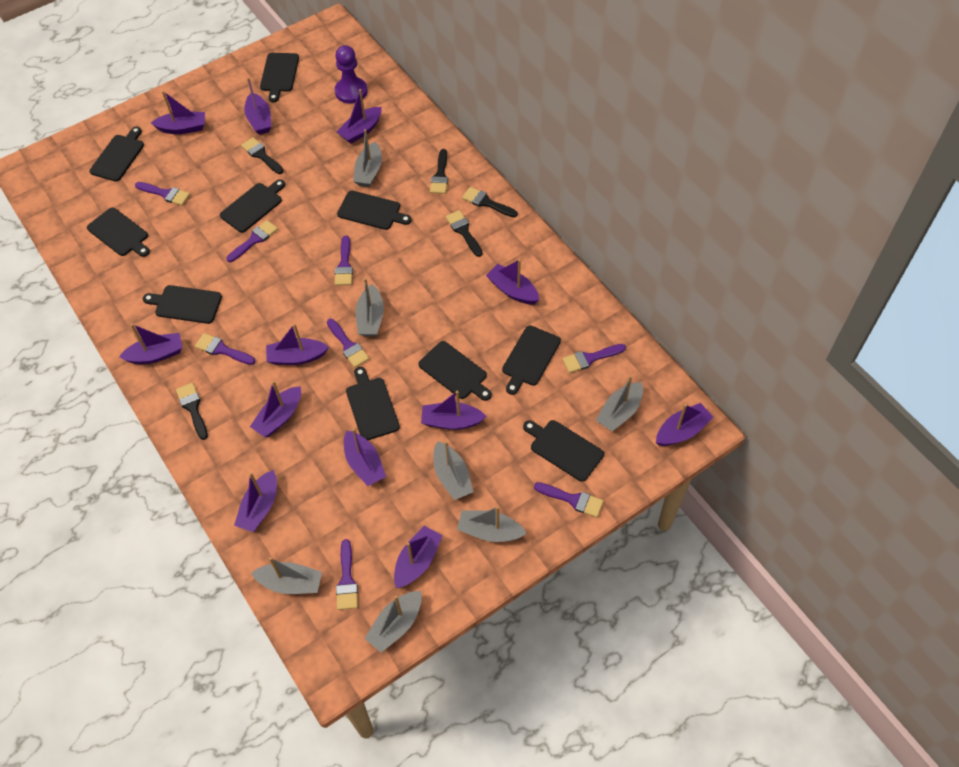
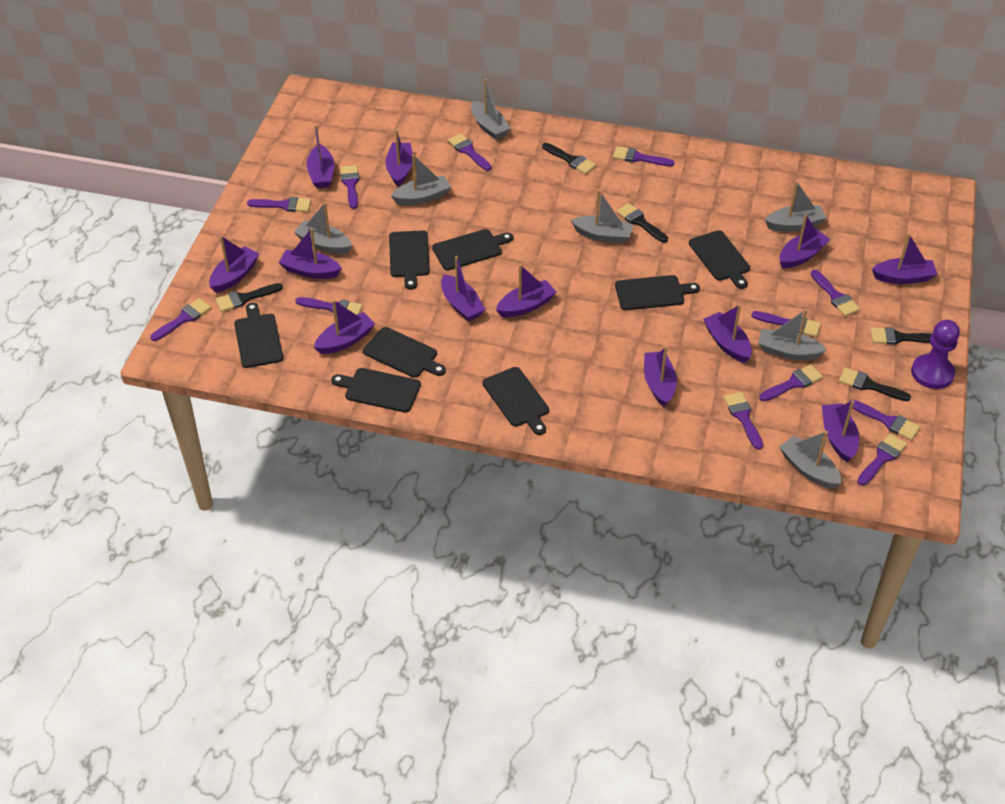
black cutting board: [87,207,150,257] [89,127,144,181] [143,285,222,324] [220,179,285,233] [260,53,299,102] [337,191,412,230] [346,367,400,440] [418,341,492,401] [502,325,561,395] [523,420,604,482] = 10 -> [234,303,283,368] [331,368,421,412] [363,327,446,378] [389,230,430,290] [432,229,513,270] [483,367,549,435] [615,275,700,310] [689,230,750,289] = 8
purple brush: [135,182,190,206] [195,333,255,365] [226,220,278,262] [327,319,369,368] [335,236,353,285] [336,539,358,610] [534,482,604,517] [562,344,626,373] = 8 -> [150,298,211,341] [247,197,311,212] [295,297,363,315] [340,165,359,209] [448,133,491,171] [613,146,675,166] [723,392,763,450] [751,311,821,337] [759,364,823,401] [811,270,860,316] [850,400,920,440] [857,433,907,485] = 12

